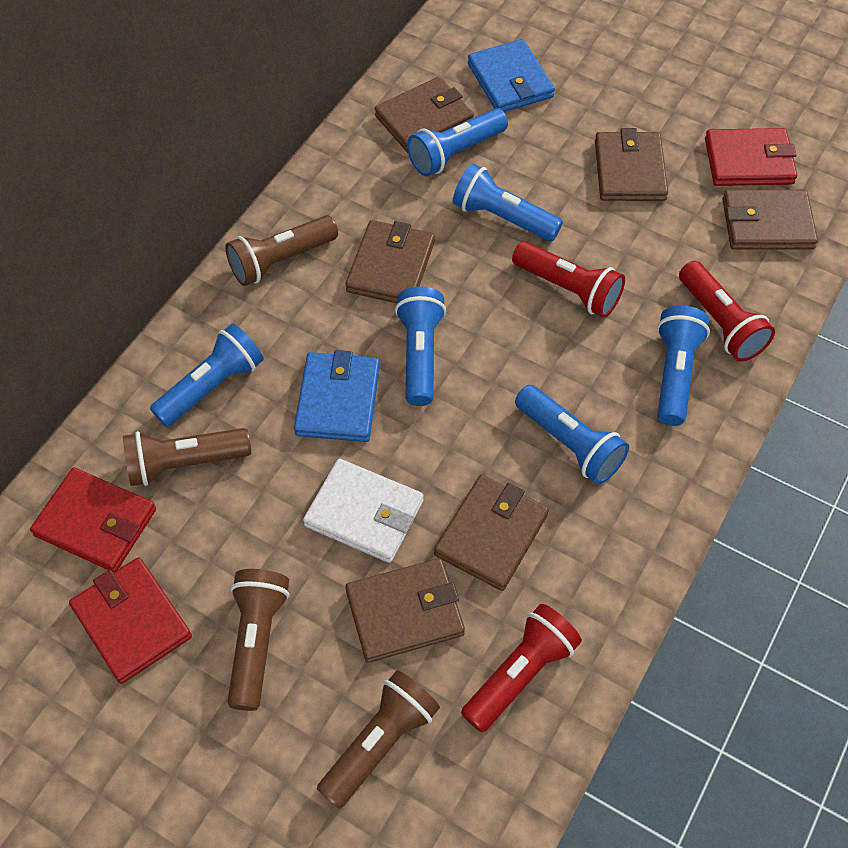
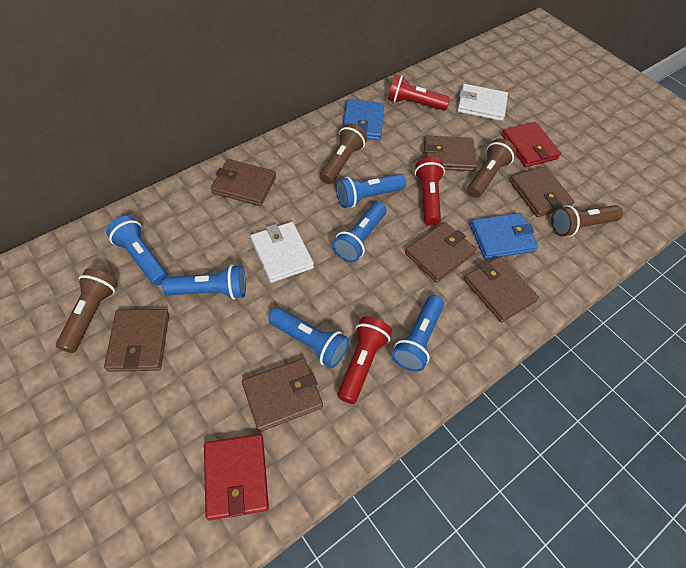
brown wallet: [345,220,435,303] [345,558,465,663] [375,77,474,153] [434,474,549,591] [595,128,668,201] [722,190,818,249] = 6 -> [104,309,169,372] [211,159,276,206] [242,358,323,432] [405,222,477,282] [424,136,477,171] [464,256,539,322] [510,166,574,217] = 7
red wallet: [30,468,156,572] [69,557,192,684] [705,128,797,186] = 3 -> [204,434,269,520] [502,122,561,167] = 2
white wallet: [303,459,424,563] = 1 -> [251,222,314,283] [457,84,508,121] = 2

